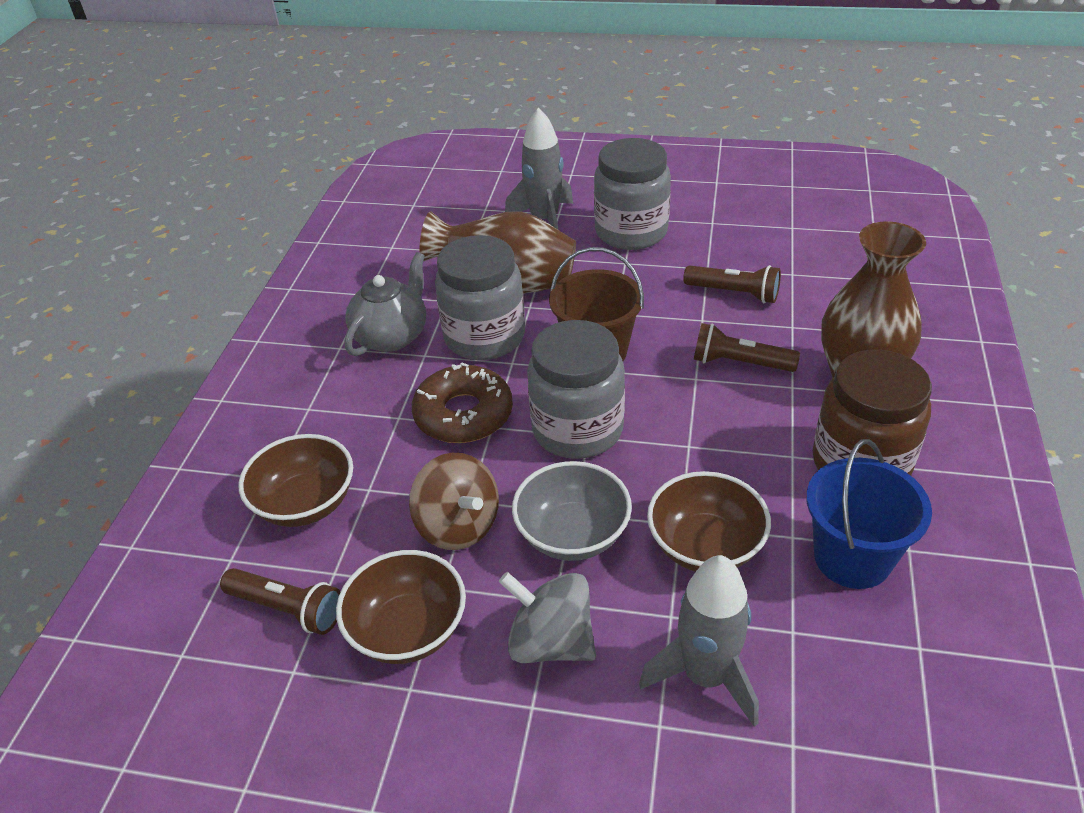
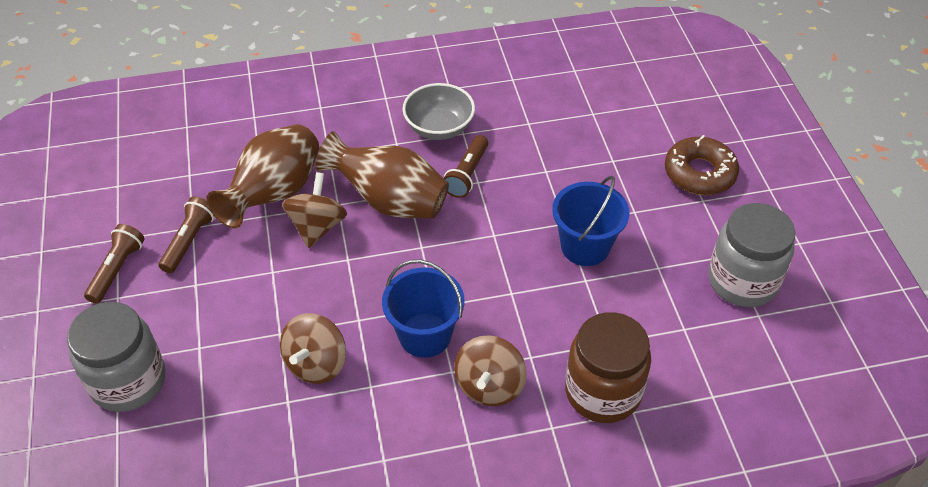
blue bucket: [806,439,932,589] = 1 -> [382,260,464,358] [552,176,630,266] = 2
brown bowl: [238,434,353,527] [336,550,466,664] [647,471,771,572] = 3 -> none = 0
brown bucket: [549,247,644,361] = 1 -> none = 0
brown spinning top: [409,453,499,550] = 1 -> [280,313,346,384] [282,172,347,248] [454,335,527,406] = 3
grey jar: [435,235,525,360] [527,320,625,459] [594,138,671,250] = 3 -> [67,302,166,412] [708,203,796,307] = 2
grey rocket: [505,107,573,229] [639,555,759,727] = 2 -> none = 0
grey spinning top: [499,572,596,663] = 1 -> none = 0
grey teapot: [345,252,426,356] = 1 -> none = 0

